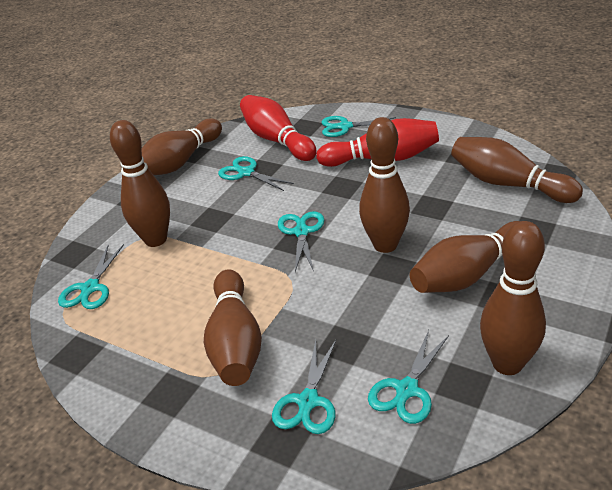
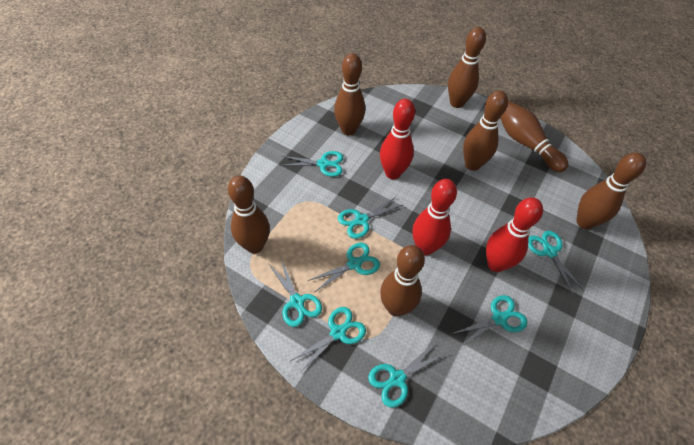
red bowling pin: [240,95,317,161] [316,118,439,167] = 2 -> [380,99,415,179] [412,179,457,255] [486,197,543,272] = 3
turquoise scissors: [58,244,124,309] [218,156,294,191] [272,340,336,434] [278,211,324,272] [322,116,396,137] [368,330,449,424] = 6 -> [270,258,322,327] [279,151,343,177] [289,307,366,374] [307,243,380,292] [338,196,403,239] [368,343,446,408] [452,295,527,346] [528,231,585,294] = 8

